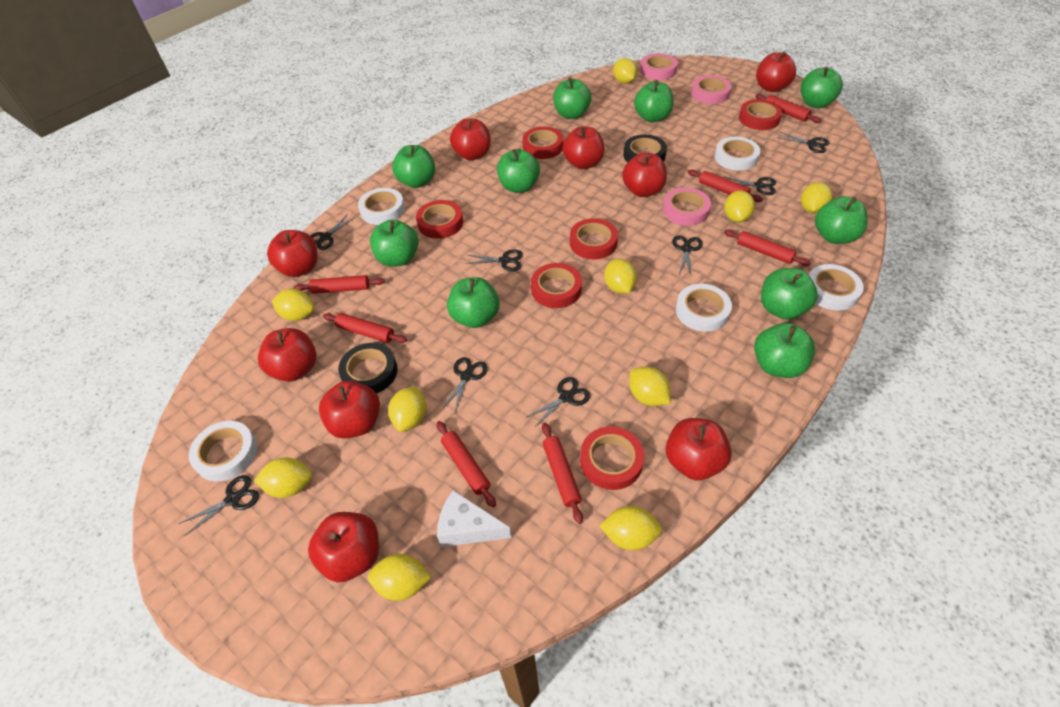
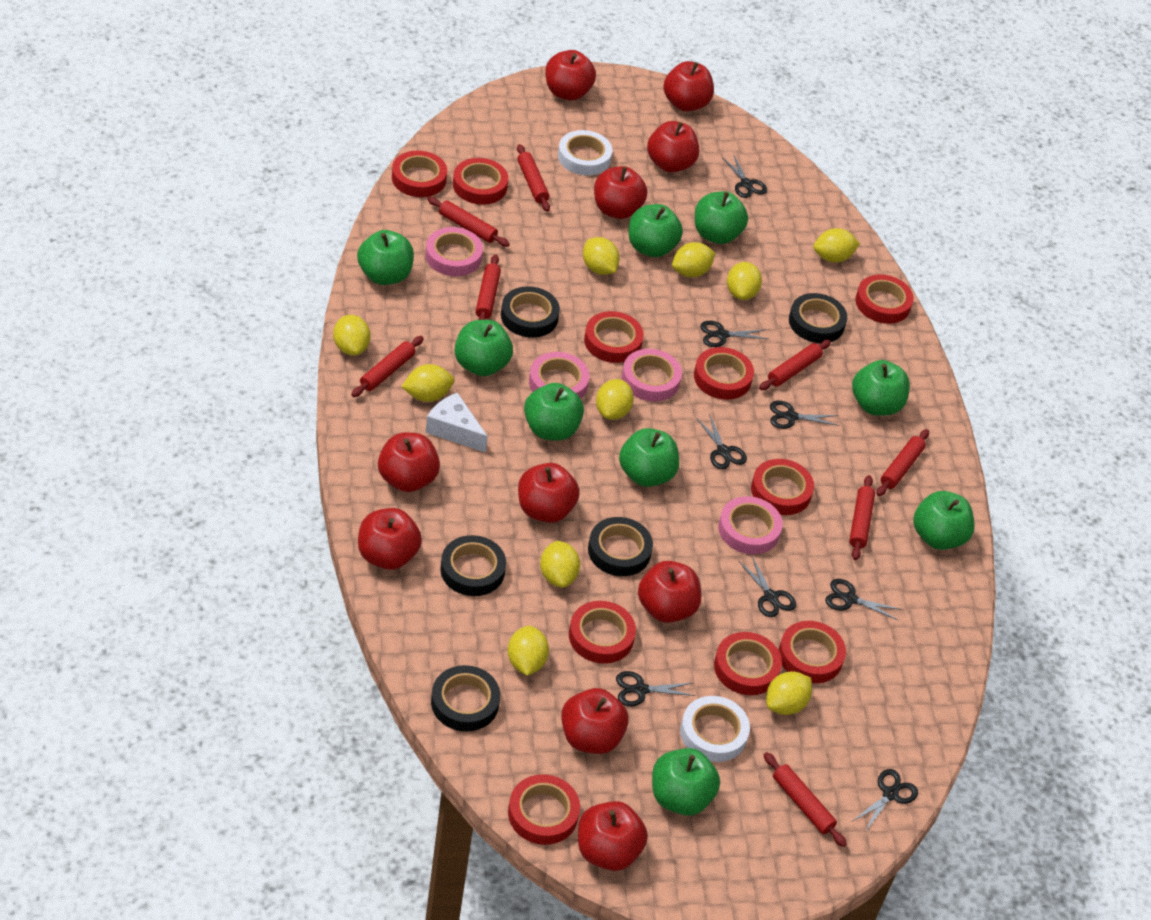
black tape: [338,343,398,393] [623,135,667,162] = 2 -> [431,665,500,732] [440,535,506,596] [501,286,560,338] [588,517,653,576] [789,293,848,343] = 5
green apple: [370,220,419,267] [392,145,435,188] [447,277,500,328] [497,149,540,193] [553,77,592,119] [634,80,674,122] [754,323,815,378] [761,268,818,320] [801,67,843,108] [815,196,868,244] = 10 -> [357,230,414,285] [454,320,513,376] [524,383,584,441] [619,428,679,487] [628,204,683,257] [652,748,720,816] [695,191,748,244] [852,360,910,416] [913,491,975,550] = 9
pink tape: [640,53,678,80] [663,187,711,226] [691,75,732,104] = 3 -> [425,227,483,276] [529,352,589,399] [622,349,682,402] [718,496,783,554] = 4
red apple: [258,328,317,382] [267,230,318,277] [308,512,379,582] [319,381,380,439] [450,119,491,160] [562,126,605,169] [622,152,667,197] [666,418,732,480] [756,51,796,92] = 9 -> [358,508,422,570] [378,433,440,492] [518,463,580,523] [545,50,596,101] [561,688,629,754] [578,801,648,871] [594,166,648,219] [638,561,701,623] [647,121,699,173] [663,61,714,112] = 10
red rolling pin: [294,275,385,294] [323,313,407,343] [437,421,496,507] [542,423,583,524] [688,170,763,202] [724,230,811,266] [755,94,821,123] = 7 -> [351,336,424,397] [427,197,510,247] [476,255,501,320] [517,144,550,212] [759,340,831,390] [764,752,847,847] [849,475,875,560] [877,429,929,496] = 8
red tape: [416,200,463,239] [522,127,563,159] [531,263,582,308] [570,219,618,259] [580,427,644,490] [739,99,782,130] = 6 -> [392,151,447,197] [453,158,508,205] [508,774,580,845] [569,601,636,664] [584,311,644,363] [694,347,754,400] [714,632,782,695] [751,459,814,515] [779,621,846,683] [855,274,914,324] = 10
white tape: [189,421,257,481] [358,188,405,225] [676,284,732,332] [715,137,760,171] [809,264,864,311] = 5 -> [558,130,612,175] [680,696,750,762] = 2

